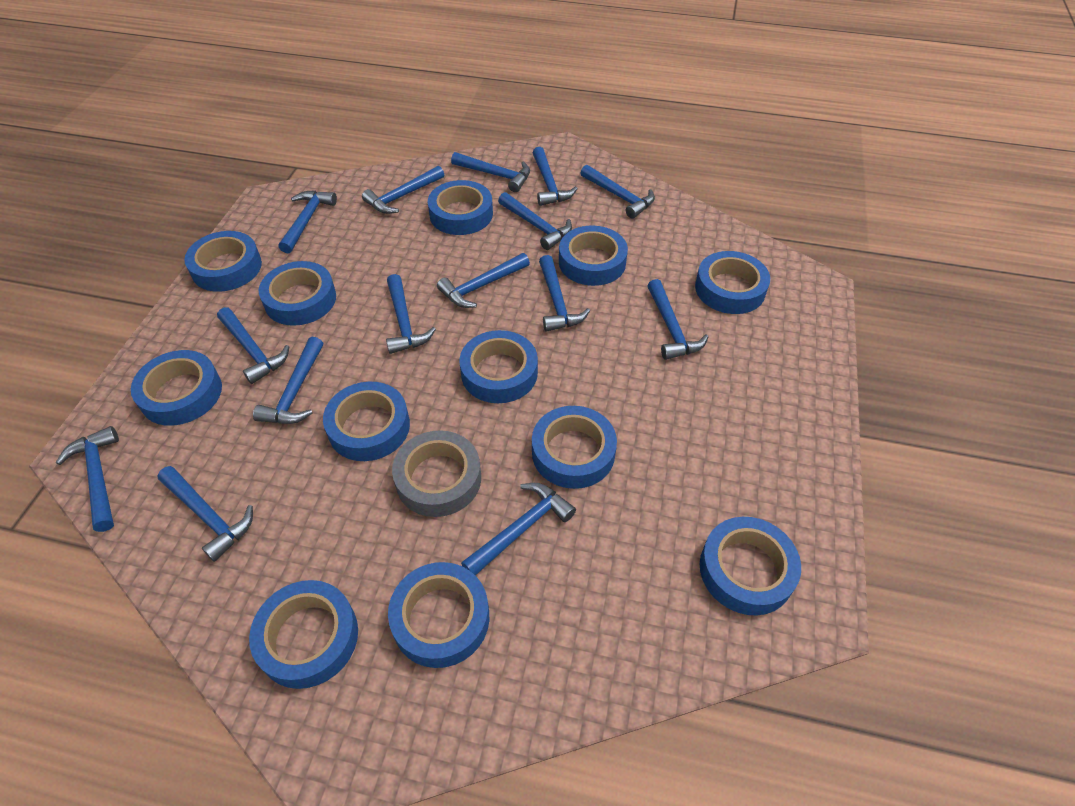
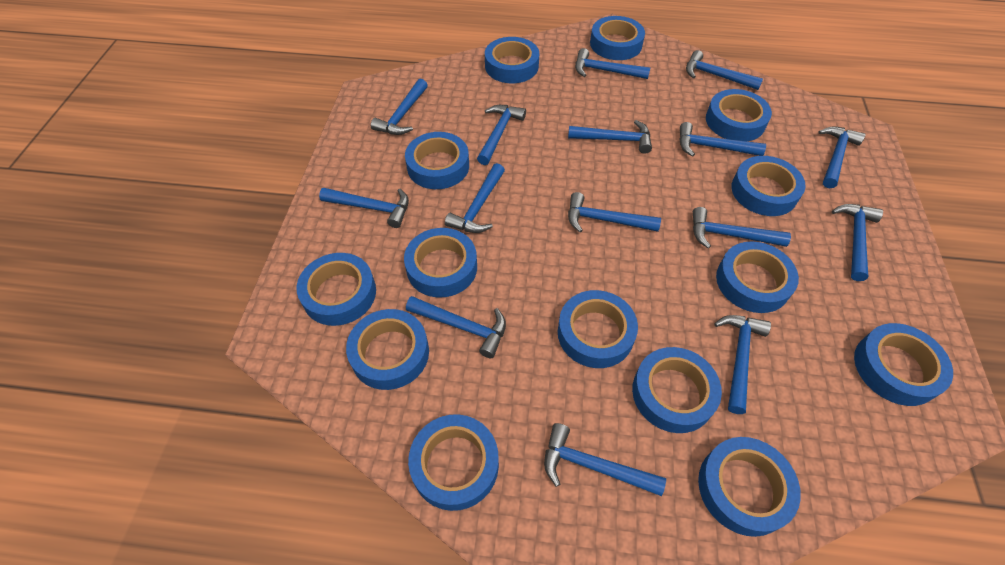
blue tape: [131,350,222,426] [184,231,262,292] [249,580,358,689] [258,261,336,326] [323,382,410,461] [388,562,489,668] [428,180,493,235] [460,330,538,403] [532,406,617,489] [559,226,628,286] [695,251,770,314] [700,517,801,616] = 12 -> [297,253,376,326] [346,309,429,390] [404,228,477,298] [405,132,469,189] [408,414,499,511] [485,37,539,83] [558,290,638,368] [590,16,645,60] [632,347,722,433] [698,437,801,537] [706,89,772,141] [716,241,799,313] [731,156,806,216] [854,323,953,406] = 14
grey tape: [392,430,481,517] = 1 -> none = 0

